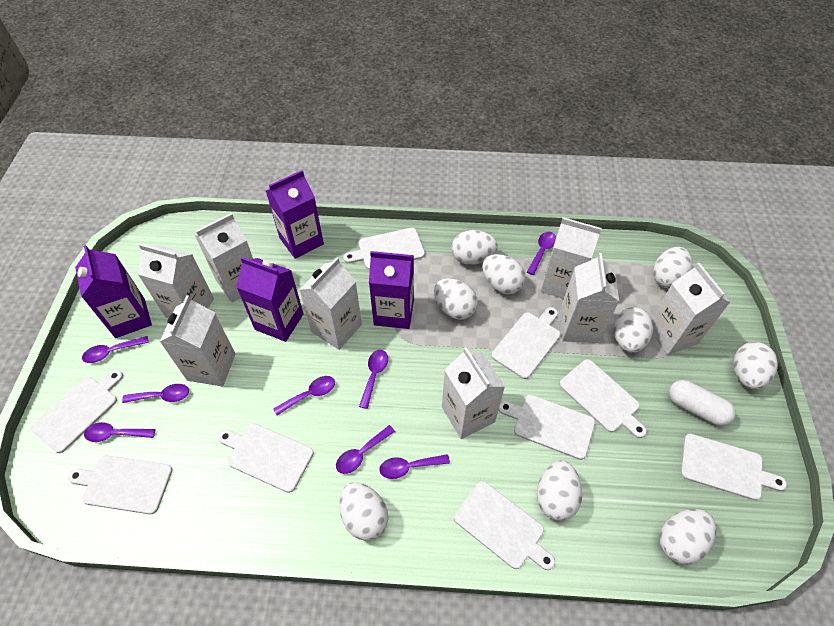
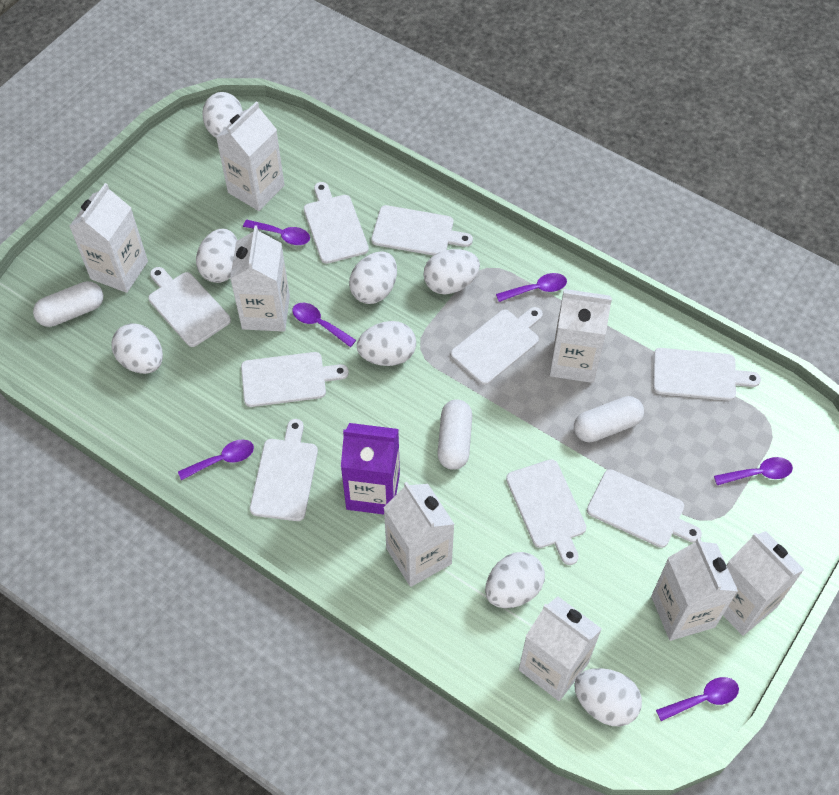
purple carton: [75,245,152,338] [236,257,304,342] [266,170,324,259] [369,251,414,329] = 4 -> [341,423,400,515] = 1
purple spoon: [82,336,149,363] [84,422,155,442] [122,384,189,403] [273,376,335,416] [336,425,395,474] [359,350,388,409] [379,454,450,479] [527,232,556,275] = 8 -> [178,440,254,480] [243,220,310,245] [292,303,356,347] [496,273,567,302] [656,677,739,721] [714,457,793,485] = 6
white capsule: [669,380,736,426] = 1 -> [33,281,103,327] [437,400,472,470] [574,396,644,442] = 3
white egg: [339,482,388,541] [434,278,478,320] [452,230,498,265] [482,254,526,294] [537,460,582,521] [614,307,653,353] [653,247,693,289] [659,509,716,565] [733,342,778,390] = 9 -> [111,323,163,374] [196,229,238,283] [202,92,243,138] [349,251,397,304] [357,321,416,366] [423,249,480,294] [485,552,545,608] [574,668,642,726] = 8

